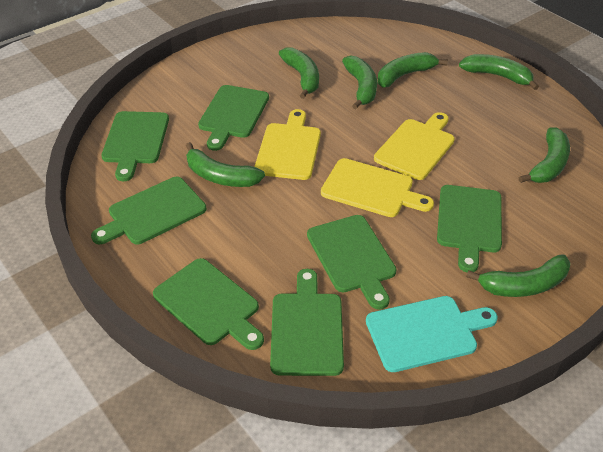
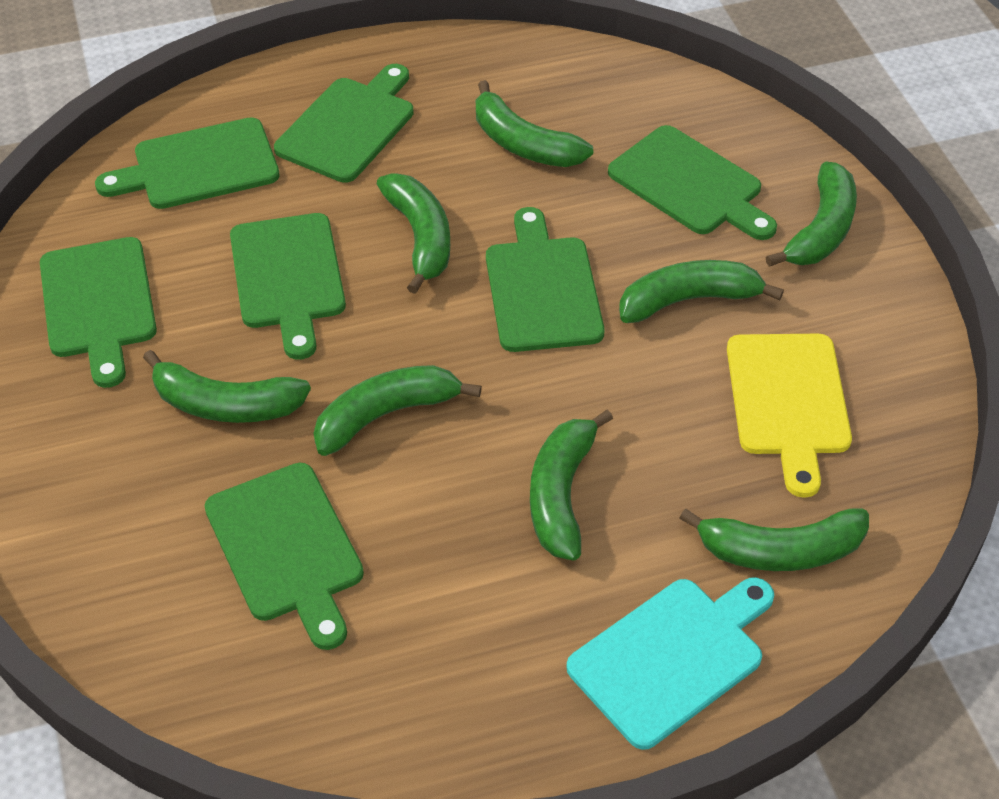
green banana: [186,142,265,187] [279,47,319,99] [342,56,377,109] [378,52,448,88] [459,54,539,90] [466,254,571,297] [519,127,570,183] = 7 -> [143,350,311,423] [314,365,482,456] [377,173,450,294] [476,80,593,167] [530,410,613,560] [619,260,784,323] [680,508,869,571] [766,161,857,267] = 8
yellow cutting board: [254,109,321,180] [321,158,434,217] [374,112,455,180] = 3 -> [727,334,852,498] = 1

